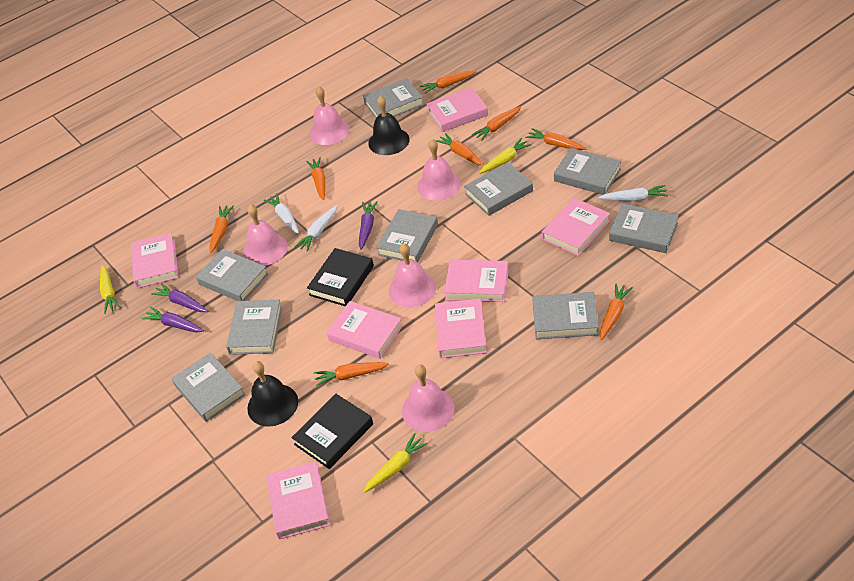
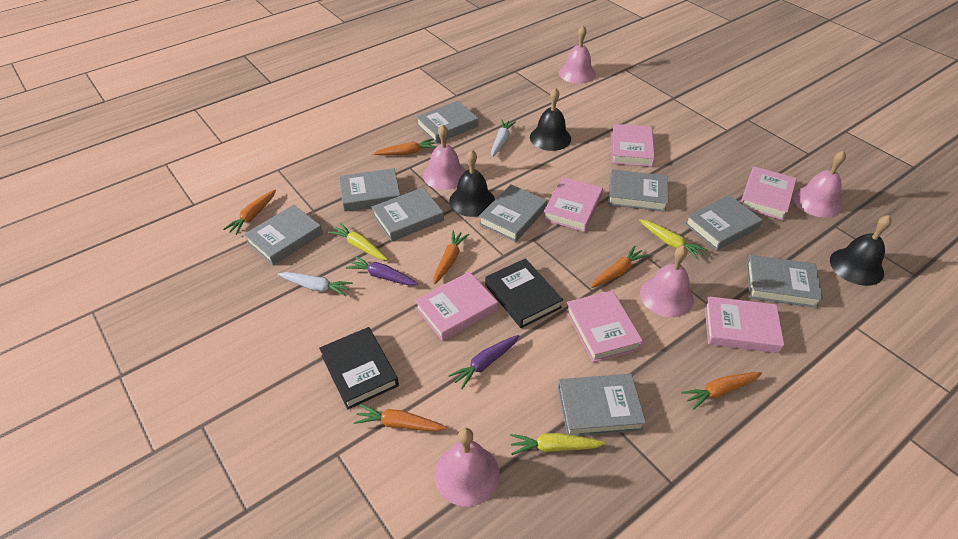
black bell: [247,361,298,427] [368,96,410,155] = 2 -> [449,150,495,217] [530,88,571,151] [830,215,892,286] = 3
orange carrot: [209,206,234,253] [306,157,325,200] [314,362,389,386] [420,71,476,94] [436,133,484,165] [472,106,521,141] [525,128,587,150] [600,284,633,340] = 8 -> [223,189,276,235] [354,404,447,431] [373,138,437,155] [434,230,469,285] [591,246,648,288] [681,372,762,410] = 6
pink book: [131,233,179,288] [266,461,330,540] [327,301,403,359] [426,87,488,132] [435,298,487,358] [444,260,509,302] [542,198,610,256] = 7 -> [415,272,498,341] [543,177,603,232] [566,290,643,363] [612,124,655,167] [704,296,784,353] [741,166,797,220] = 6
purple carrot: [142,307,204,333] [151,283,208,312] [359,201,378,250] = 3 -> [346,256,418,285] [448,335,520,389] = 2
white carrot: [264,193,299,234] [294,205,337,252] [598,185,668,201] = 3 -> [278,272,353,297] [491,119,515,157] = 2

